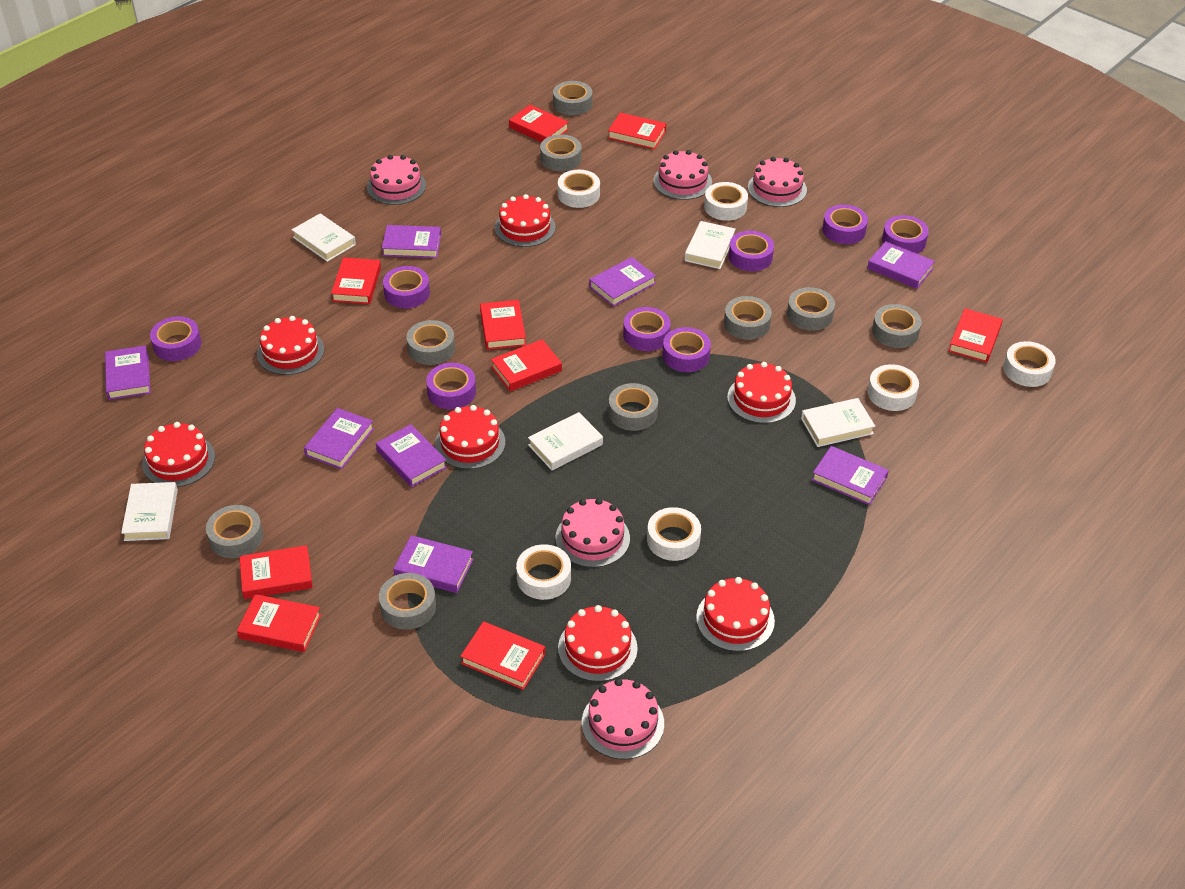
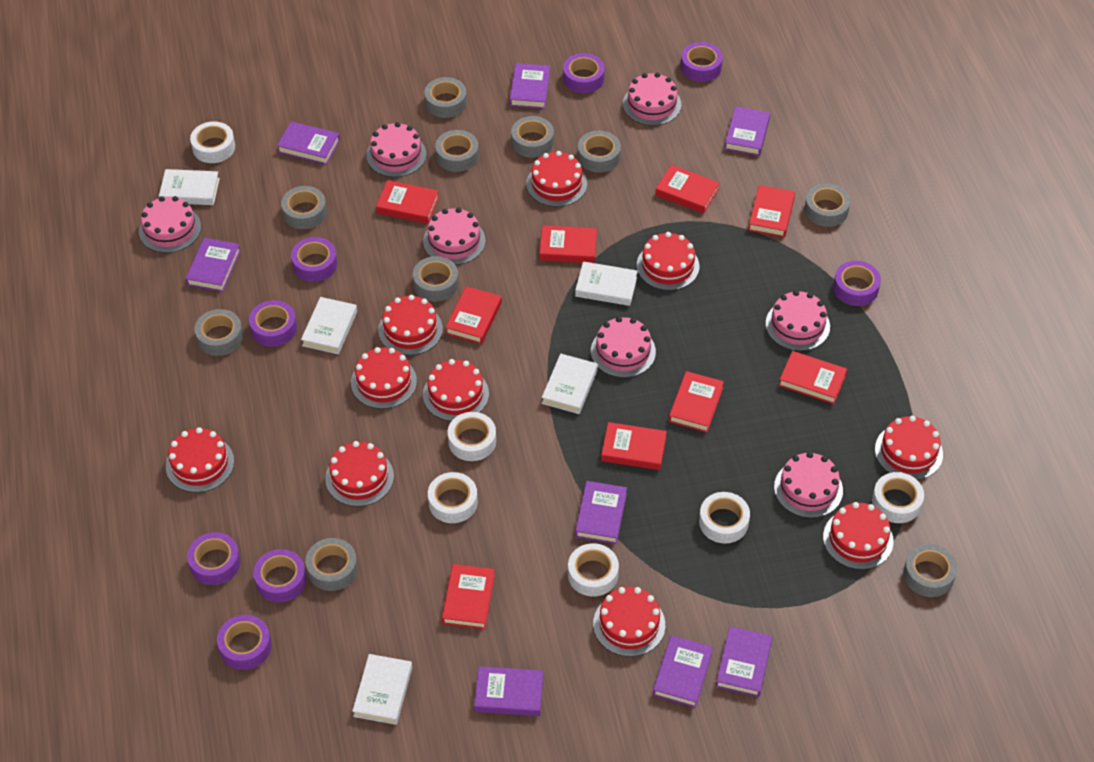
grey tape: [206,505,263,558] [379,573,436,630] [406,320,455,365] [540,134,582,171] [553,81,593,115] [609,383,658,431] [724,296,772,340] [787,287,835,331] [872,304,922,348] = 9 -> [195,309,243,356] [281,186,327,229] [305,538,358,591] [413,256,459,302] [424,77,467,118] [435,130,479,172] [511,116,554,158] [578,131,621,173] [805,183,850,227] [903,544,957,597] = 10
pink cake: [367,155,426,205] [555,498,630,568] [582,679,664,759] [653,150,712,200] [748,157,807,207] = 5 -> [139,196,201,253] [366,122,426,177] [423,208,486,265] [591,317,656,378] [623,73,681,126] [766,290,830,351] [774,452,843,518] = 7
red cake: [142,422,215,487] [257,316,324,375] [435,405,505,469] [495,194,556,247] [558,605,638,682] [696,577,775,652] [727,362,796,424] = 7 -> [166,427,234,493] [325,441,394,507] [351,347,417,409] [378,295,443,355] [423,359,489,421] [527,151,587,207] [593,587,665,657] [637,232,699,290] [823,502,894,570] [875,416,943,480] = 10

